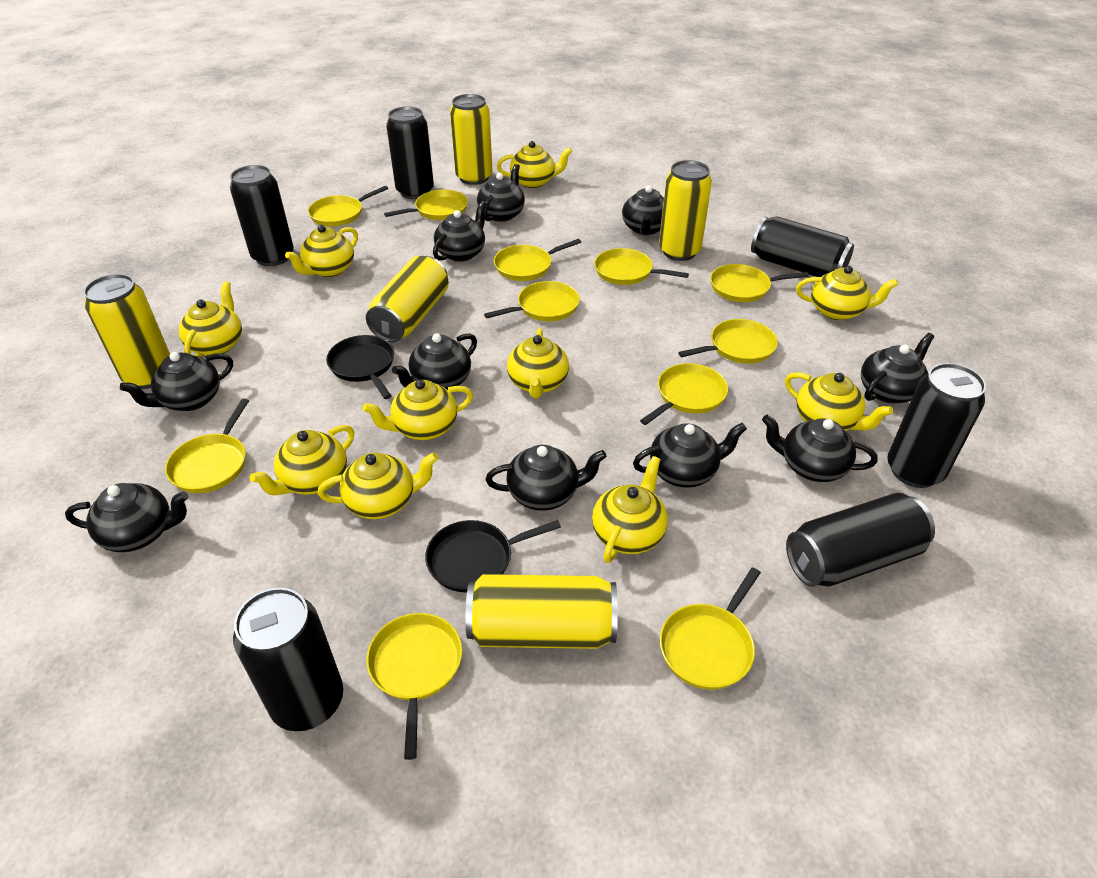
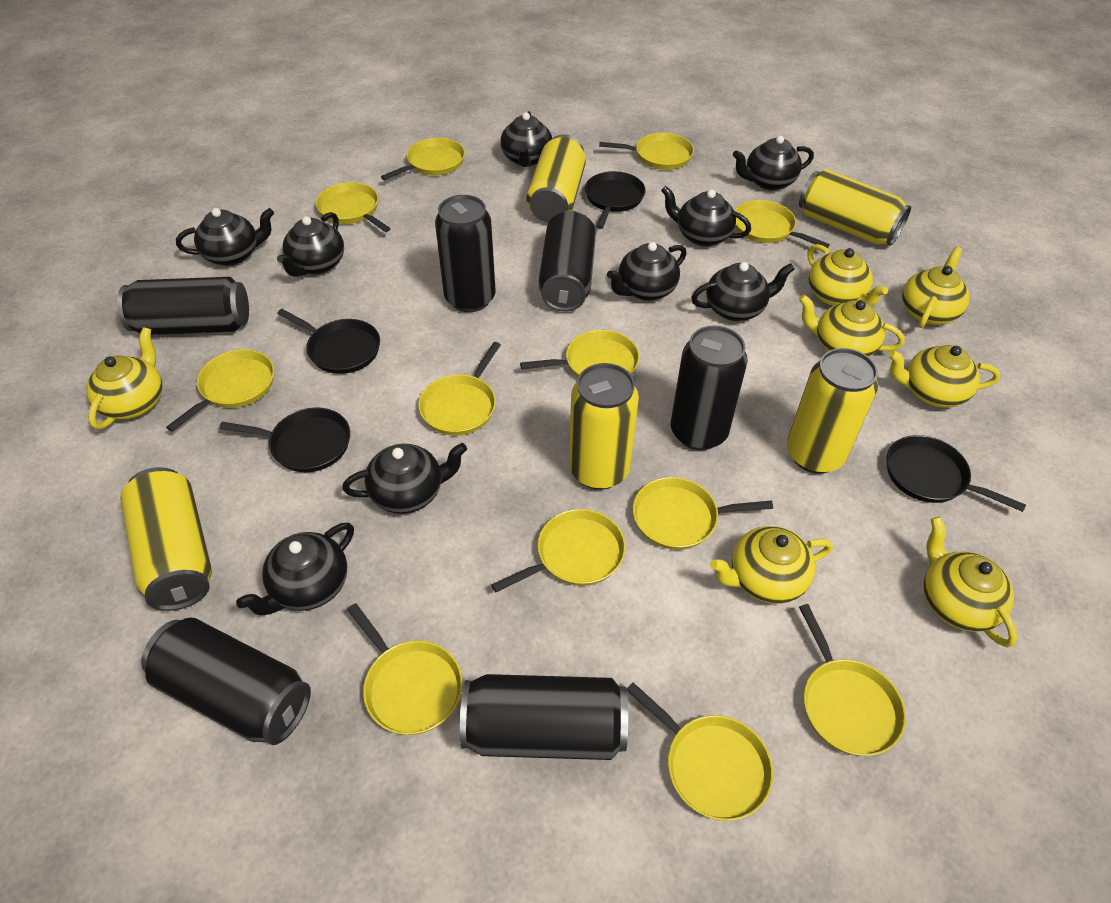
black pan: [326,335,394,399] [425,520,561,593] = 2 -> [219,407,350,472] [277,309,380,374] [585,171,646,229] [886,435,1026,512] = 4
black teapot: [65,483,189,552] [120,352,233,411] [392,333,477,390] [433,201,487,262] [477,164,525,222] [486,445,607,511] [622,185,664,235] [633,423,747,488] [762,415,878,482] [861,333,934,404] = 10 -> [176,208,274,266] [236,523,354,615] [277,212,344,277] [342,443,467,514] [500,111,552,167] [607,242,687,301] [661,186,751,247] [691,262,795,321] [733,135,814,191] = 9
yellow pan: [165,398,249,493] [308,186,388,227] [366,613,462,760] [384,189,468,220] [484,281,580,321] [494,239,581,281] [594,248,689,285] [640,363,728,425] [660,567,761,690] [678,319,778,364] [710,264,809,302] = 11 -> [166,349,274,432] [316,182,391,232] [347,603,463,735] [381,138,465,180] [418,342,501,435] [491,509,626,592] [520,330,640,377] [599,133,694,170] [627,682,773,821] [633,477,773,550] [734,200,830,248] [799,604,906,756] = 12
yellow teapot: [179,281,242,357] [250,425,354,495] [285,225,358,277] [317,452,438,519] [363,380,473,440] [497,141,572,188] [507,328,569,398] [592,456,668,563] [785,372,893,431] [796,265,898,320] = 10 -> [86,327,163,429] [710,526,833,604] [799,295,905,357] [807,244,888,307] [888,345,1000,408] [902,247,970,328] [923,517,1018,648] = 7

